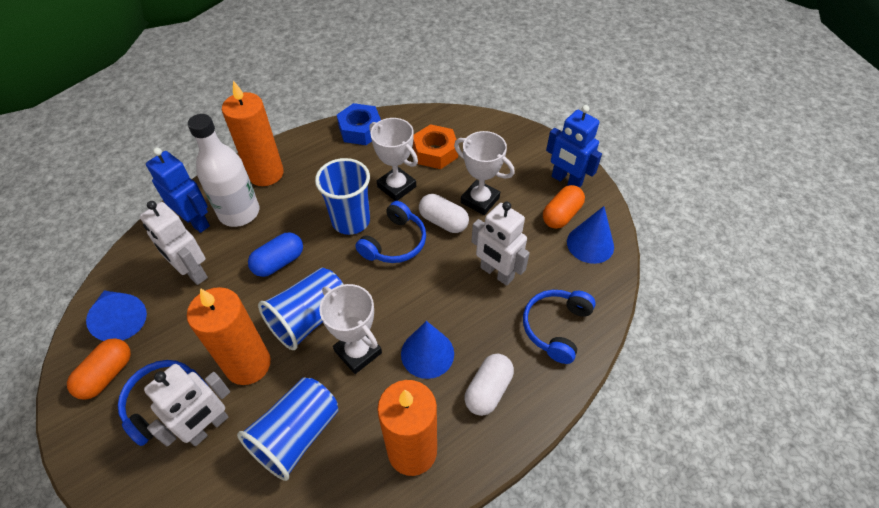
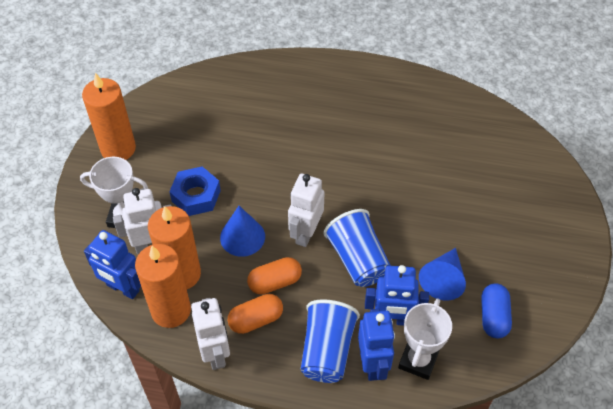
blue cone: [86,290,147,341] [401,321,454,379] [567,206,614,264] = 3 -> [220,206,265,257] [419,248,466,300] = 2
blue cup: [237,377,338,481] [258,268,344,350] [315,158,370,235] = 3 -> [301,299,360,383] [323,209,391,287] = 2
blue headphones: [118,360,210,446] [355,201,426,263] [523,290,596,364] = 3 -> none = 0
blue robot: [146,148,210,233] [546,105,602,188] = 2 -> [84,230,141,299] [358,309,395,381] [365,265,429,326] = 3
orange nut: [413,124,458,169] = 1 -> none = 0
white bottle: [187,114,259,227] = 1 -> none = 0
white capsule: [419,194,469,233] [464,354,514,416] = 2 -> none = 0
white trophy: [319,284,382,374] [369,118,418,201] [454,131,515,215] = 3 -> [80,157,148,228] [398,299,452,380] = 2

